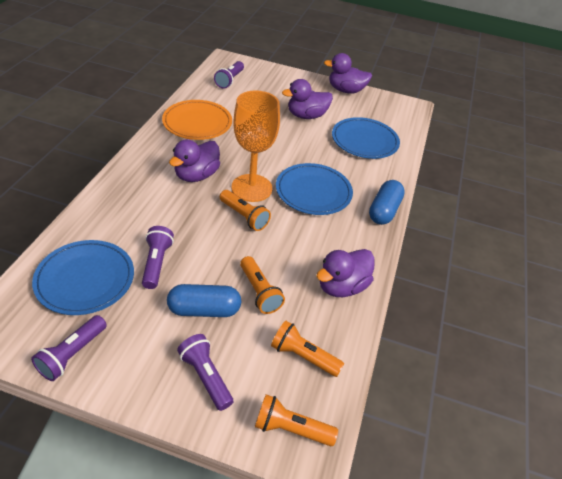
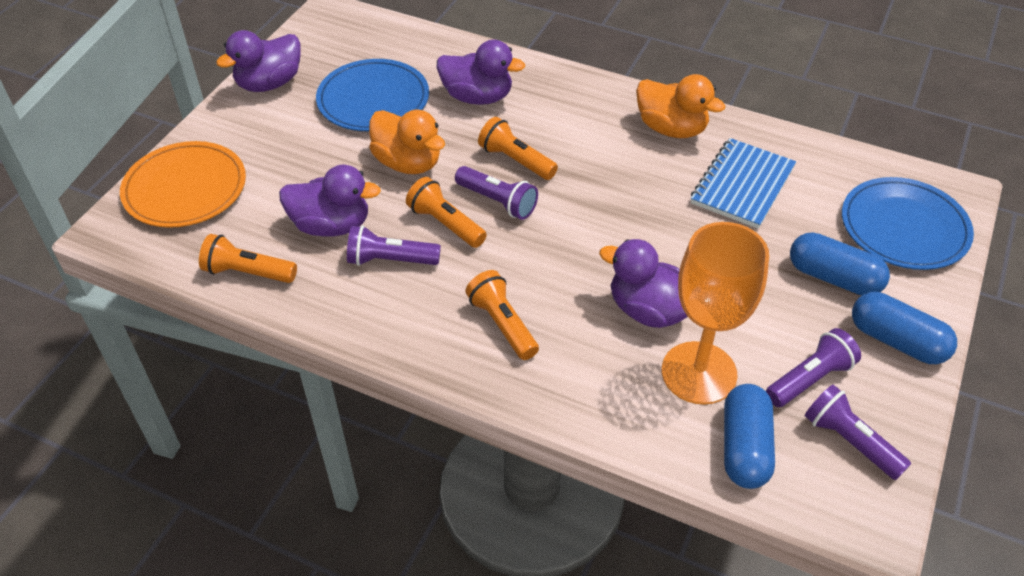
blue capsule: [167,284,241,317] [369,180,405,225] = 2 -> [724,384,775,489] [790,232,890,295] [852,292,957,364] = 3
blue notebook: none = 0 -> [691,138,796,229] = 1
blue plate: [32,240,134,315] [276,163,353,215] [332,117,400,159] = 3 -> [316,59,429,131] [842,177,974,270] = 2
orange duck: none = 0 -> [369,110,445,174] [636,74,725,138] = 2

